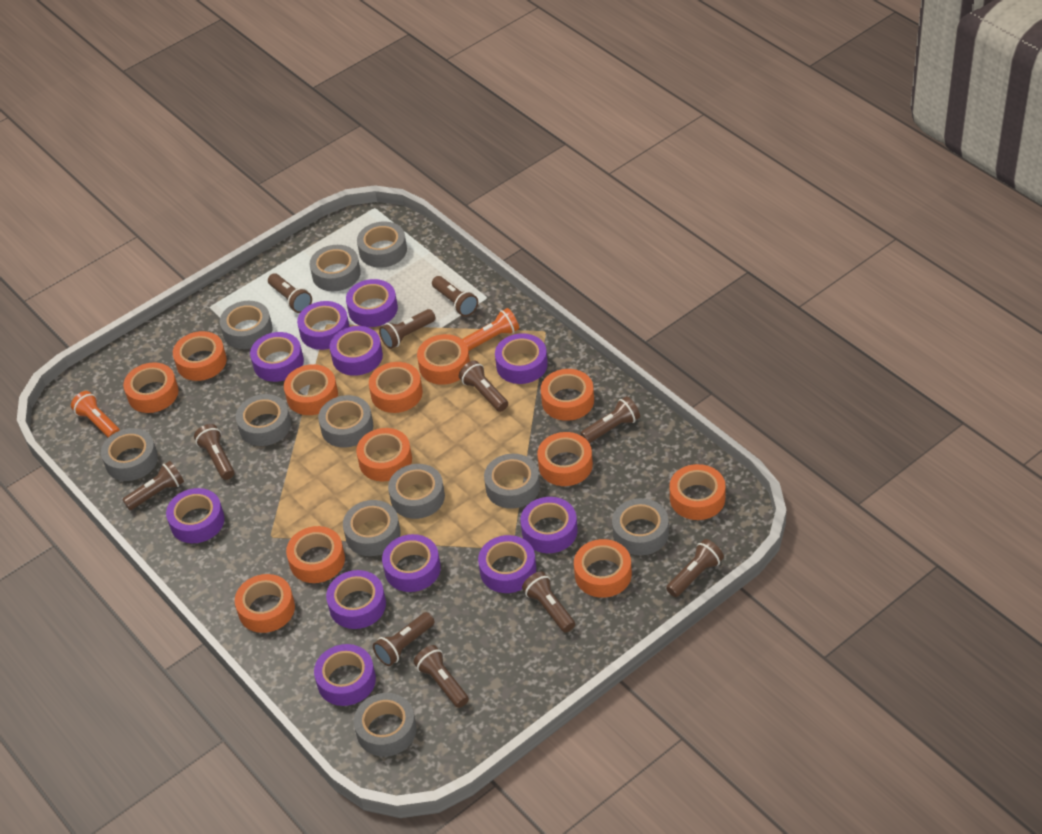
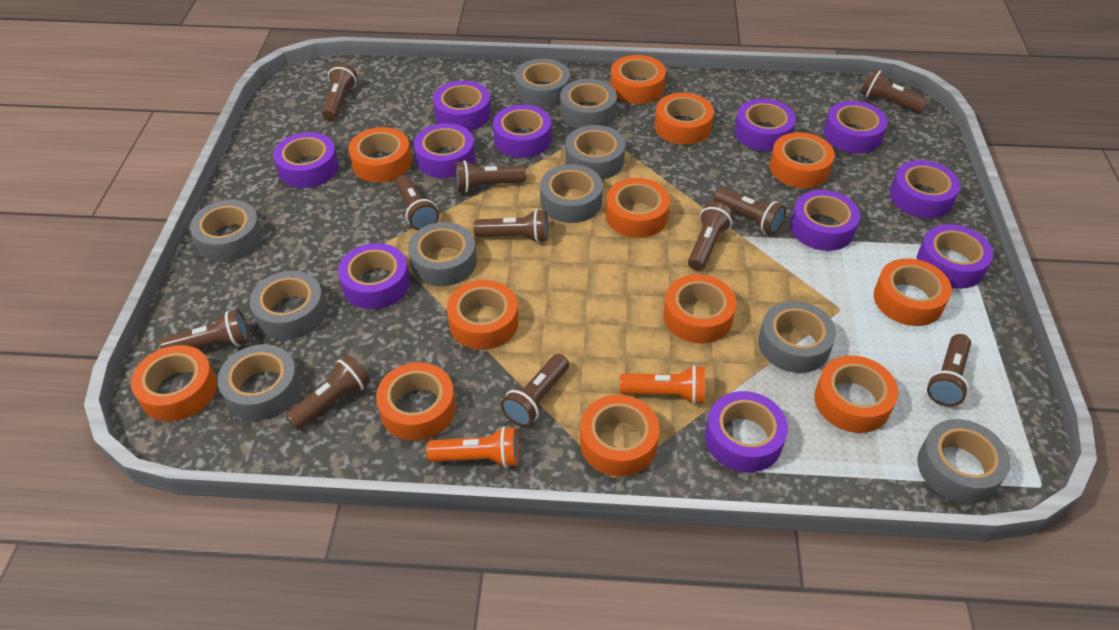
grey tape: [101,428,158,481] [220,301,273,349] [236,394,291,446] [310,245,361,291] [318,395,373,448] [343,500,401,556] [354,693,417,757] [357,221,407,268] [388,464,445,519] [484,454,540,509] [612,498,669,555] = 11 -> [190,200,263,262] [217,344,301,421] [250,271,326,340] [408,222,477,286] [515,59,570,108] [540,164,603,223] [560,79,617,128] [565,125,625,180] [758,301,836,373] [917,419,1010,503] = 10

